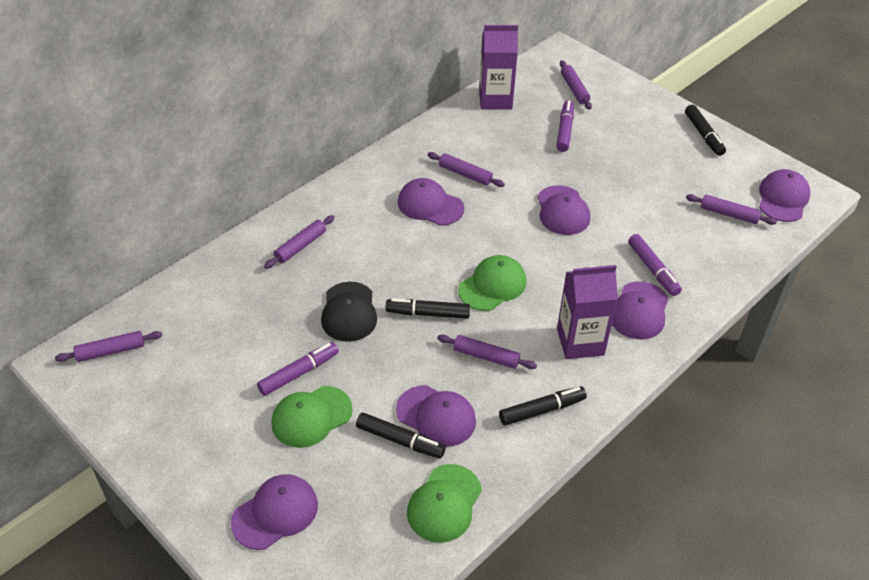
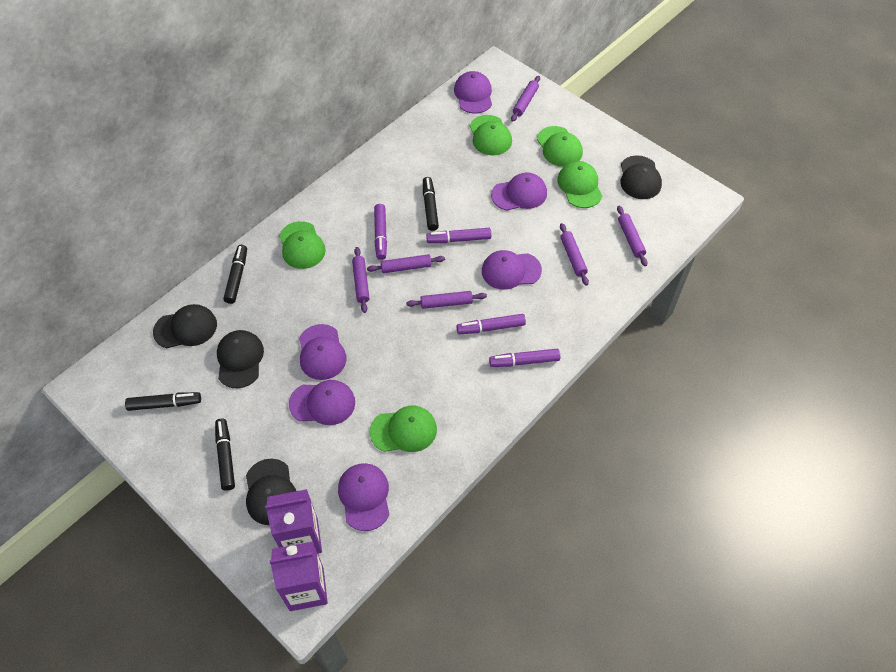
black cap: [321,282,377,342] = 1 -> [153,304,217,348] [217,330,264,388] [246,458,296,525] [621,155,662,199] = 4
green cap: [272,386,353,448] [407,464,482,543] [458,255,526,311] = 3 -> [279,221,326,269] [369,406,437,452] [470,115,512,155] [537,126,583,167] [557,161,602,208] = 5
purple marker: [257,342,339,396] [556,100,574,152] [628,234,682,296] = 3 -> [374,204,387,260] [426,228,491,243] [456,314,526,334] [489,349,560,367] = 4

